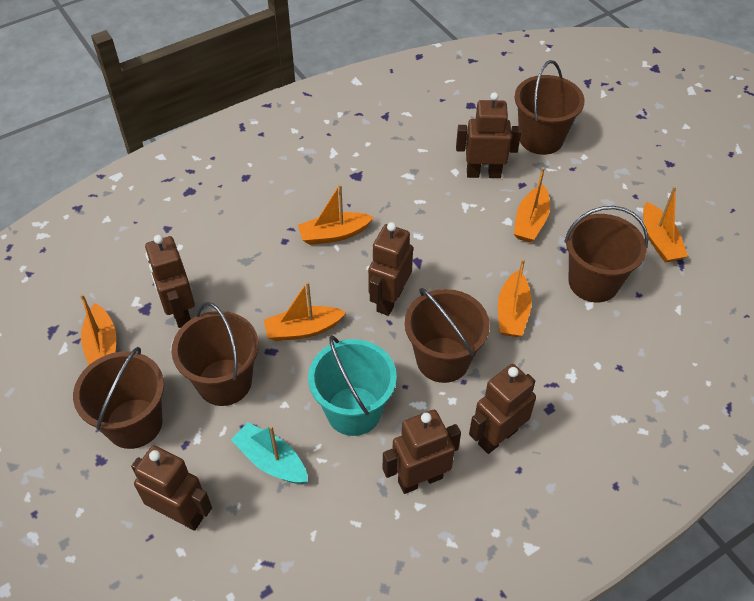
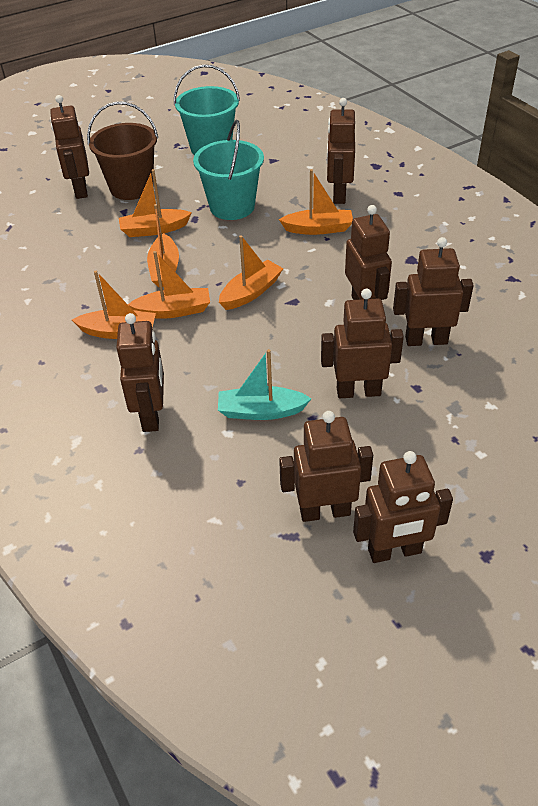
brown bucket: [73,347,164,449] [171,302,259,406] [405,288,490,383] [515,60,585,155] [564,206,648,303] = 5 -> [87,101,158,200] = 1
brown robot: [131,445,212,531] [145,235,195,328] [368,222,413,316] [383,410,461,494] [456,92,521,178] [469,364,536,454] = 6 -> [50,95,89,199] [116,313,164,432] [279,411,373,522] [321,289,404,398] [327,98,355,204] [345,205,392,300] [353,451,453,563] [393,237,474,346] = 8
turquoise bucket: [308,335,397,436] = 1 -> [174,64,240,155] [193,120,264,220] = 2

